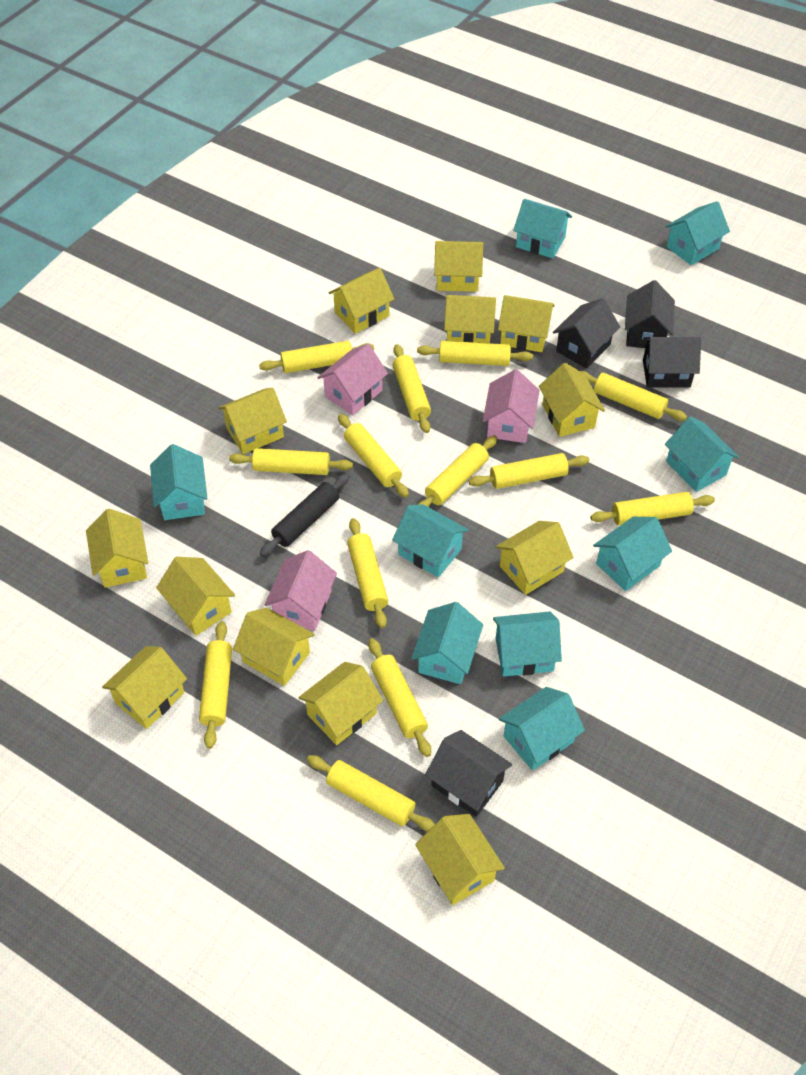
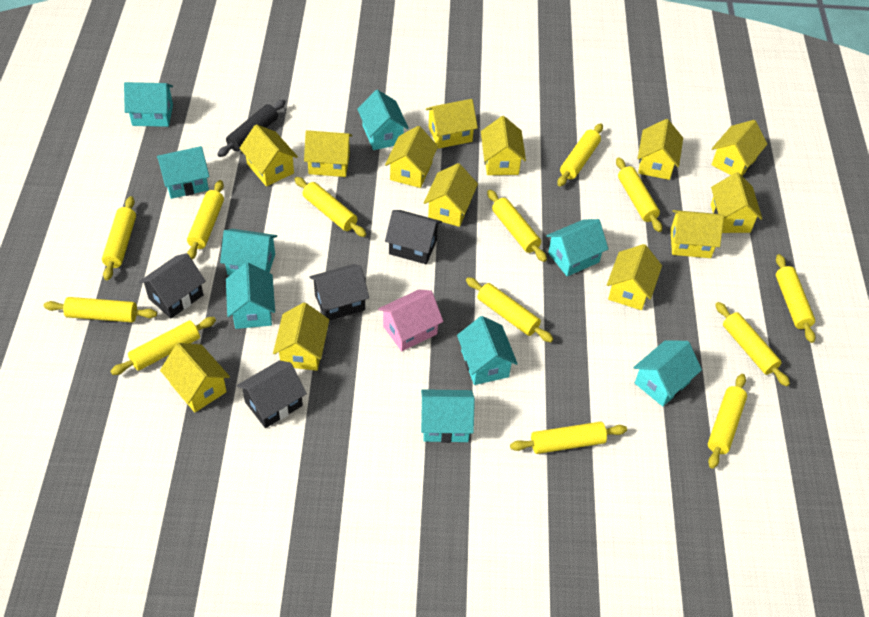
pink house: [264,550,337,631] [317,344,388,415] [483,369,540,443] = 3 -> [378,289,444,351] = 1

